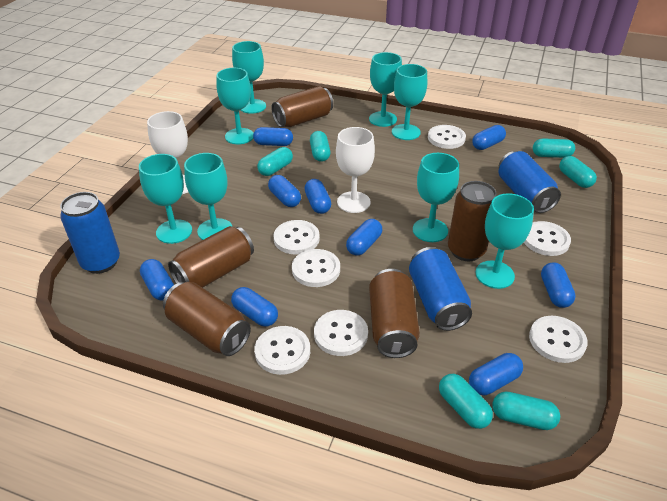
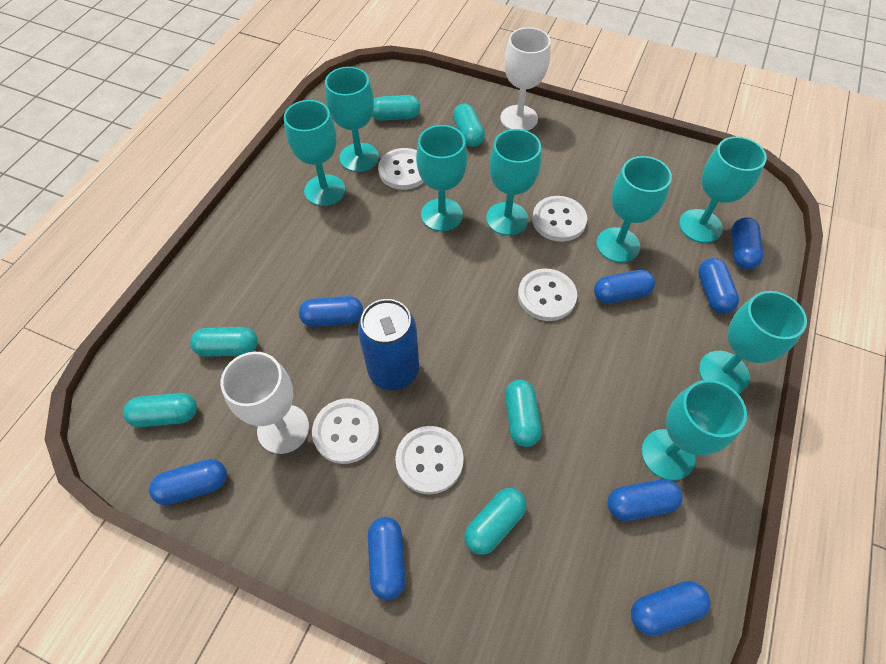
blue can: [60,192,120,274] [409,247,472,331] [499,151,561,213] = 3 -> [358,299,419,390] = 1
blue capsule: [140,259,174,300] [231,287,278,327] [253,127,293,146] [268,175,301,207] [304,179,331,214] [346,219,382,256] [469,353,523,395] [472,125,506,150] [541,262,576,308] = 9 -> [149,459,227,505] [299,296,363,327] [368,517,406,600] [594,270,655,304] [607,479,683,521] [631,581,711,636] [698,258,739,314] [731,217,764,270] = 8
brown can: [163,282,251,356] [168,226,254,288] [271,86,333,127] [369,269,420,358] [448,181,497,261] = 5 -> none = 0
white button: [254,326,310,375] [273,220,320,255] [292,249,340,287] [314,310,368,356] [428,125,466,149] [524,221,571,256] [529,316,588,363] = 7 -> [312,398,379,464] [378,148,424,190] [395,426,464,494] [518,269,577,321] [532,196,587,242] = 5

